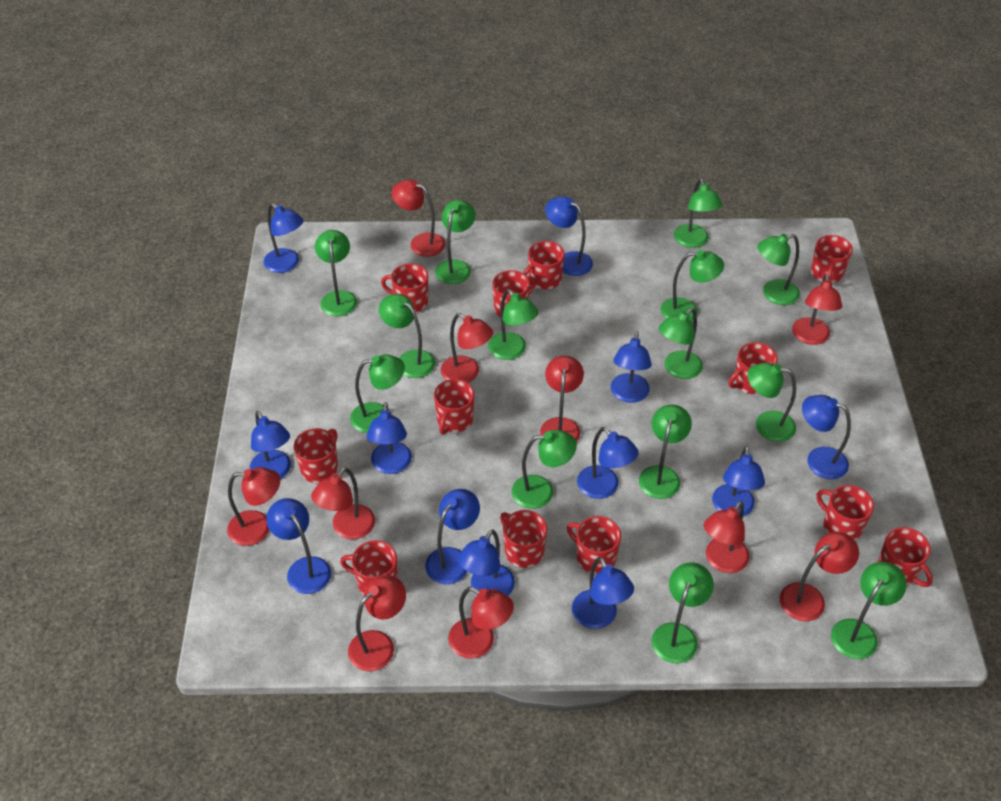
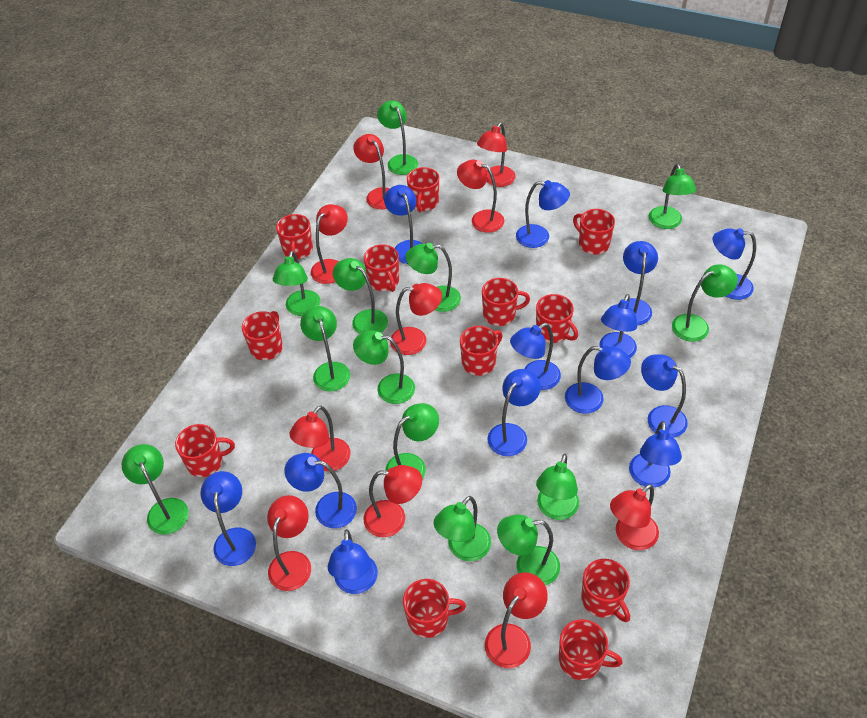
blue lamp: [250,411,291,479] [263,203,303,273] [266,498,331,594] [367,402,412,474] [425,489,480,584] [458,530,515,596] [545,196,593,276] [572,557,634,629] [577,427,639,499] [611,332,652,403] [712,446,765,517] [802,395,851,479] = 12 -> [201,471,256,566] [284,453,357,528] [327,529,378,594] [384,185,423,264] [487,369,541,456] [510,323,561,390] [516,180,570,248] [565,346,631,414] [599,294,637,358] [623,241,658,325] [629,421,682,488] [641,354,688,438] [713,228,756,300] = 13
green lamp: [315,230,357,316] [350,354,405,433] [379,294,435,378] [435,200,475,284] [488,289,539,360] [512,430,577,509] [639,404,692,499] [652,562,714,663] [659,308,703,379] [661,250,724,321] [674,179,722,248] [747,362,796,442] [757,234,800,305] [831,562,907,659] = 14 -> [122,444,189,535] [273,250,321,316] [300,306,350,391] [333,258,388,334] [353,330,415,404] [377,100,418,175] [385,403,439,479] [406,243,461,312] [434,496,491,561] [497,515,560,585] [536,454,579,520] [649,163,696,229] [672,264,738,342] = 13

